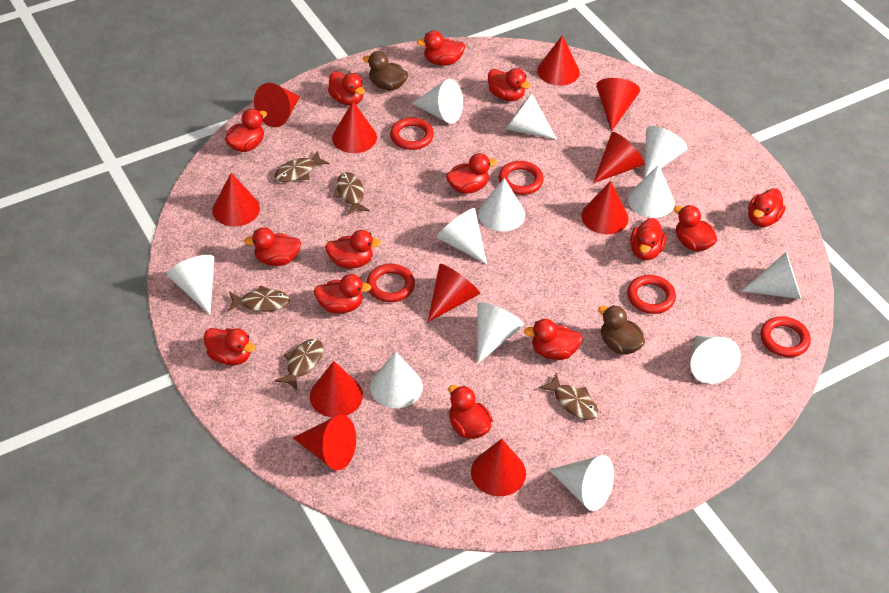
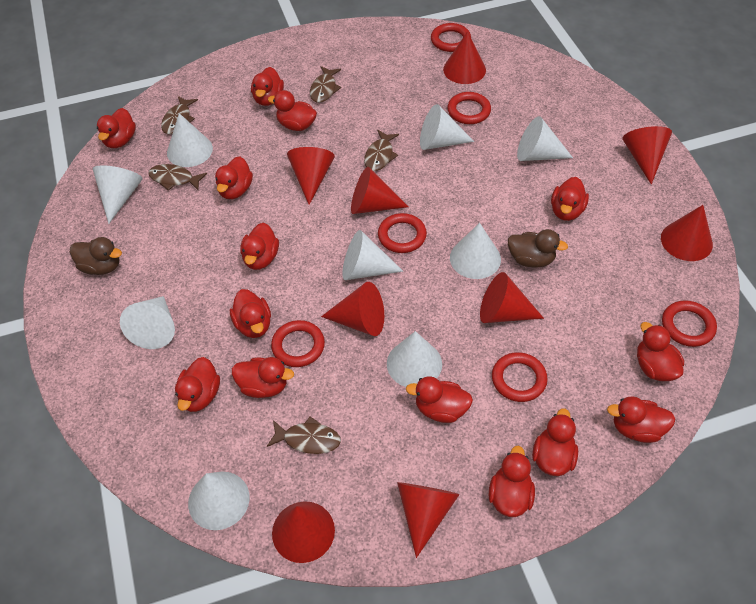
red cone: [212,173,260,227] [254,83,300,127] [293,414,356,470] [310,361,363,417] [332,101,377,153] [428,264,480,322] [471,439,526,496] [537,35,580,86] [581,181,629,234] [593,132,645,183] [596,78,640,131] = 11 -> [272,502,335,563] [287,147,335,205] [321,282,384,336] [351,167,408,214] [397,482,460,558] [443,31,486,84] [480,272,544,323] [622,126,672,185] [661,205,713,261] = 9
red ring: [366,264,415,302] [390,117,434,150] [499,161,544,195] [627,275,676,314] [760,316,811,357] = 5 -> [271,320,325,367] [378,213,427,253] [431,23,471,52] [447,92,491,124] [492,352,548,402] [662,300,717,347] = 6
white cone: [167,255,215,315] [370,352,423,408] [412,79,463,124] [436,208,487,264] [477,302,524,364] [478,178,525,232] [505,93,557,140] [549,455,614,511] [628,165,675,218] [644,126,688,178] [691,336,741,384] [742,252,801,299] = 12 -> [93,165,143,224] [120,296,175,349] [167,113,213,167] [188,472,250,530] [342,230,404,280] [387,331,442,387] [420,104,474,150] [450,223,501,279] [517,116,573,161] = 9

